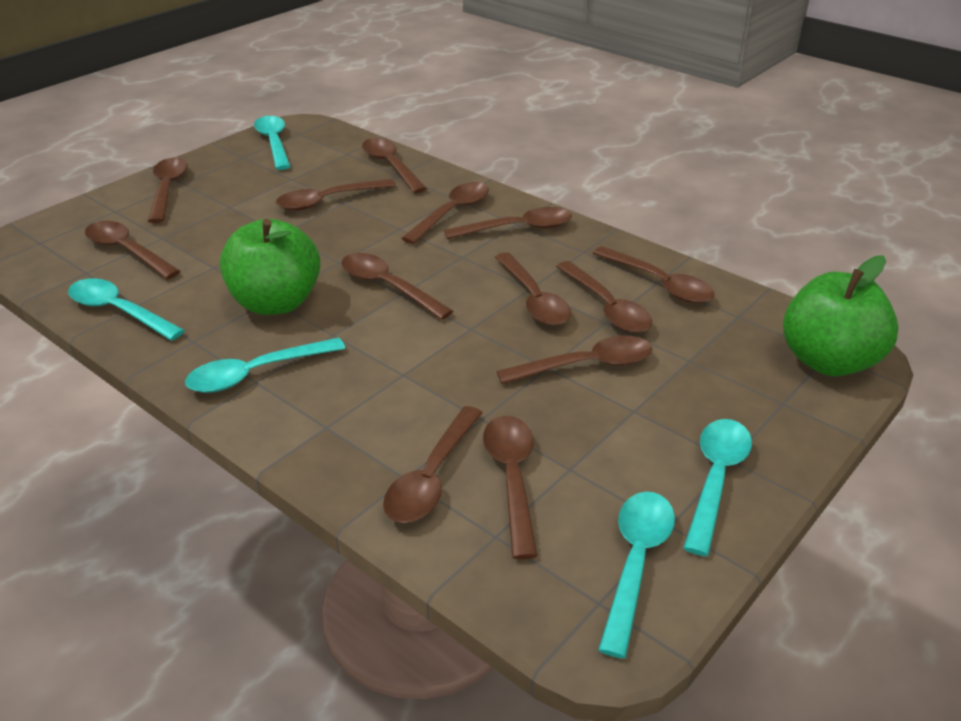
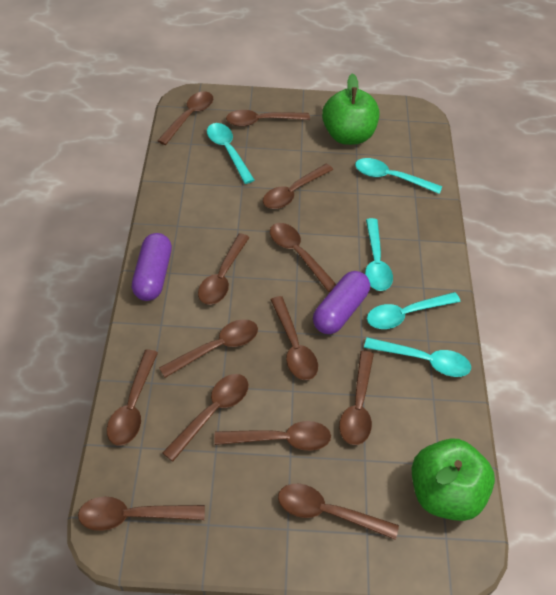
purple capsule: none = 0 -> [132,233,172,301] [313,271,370,334] = 2

